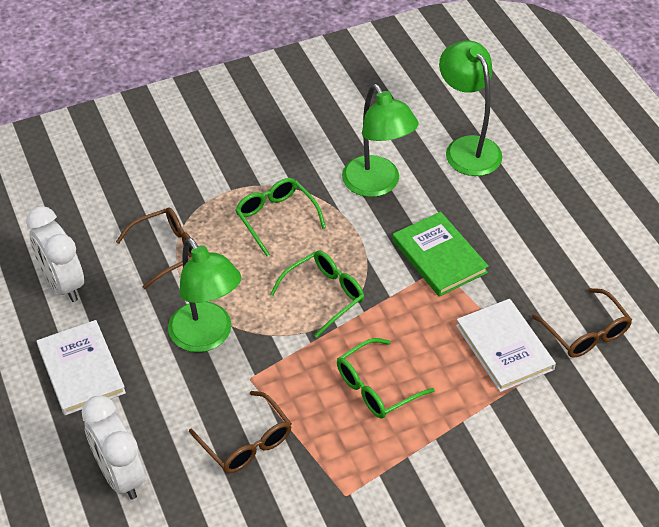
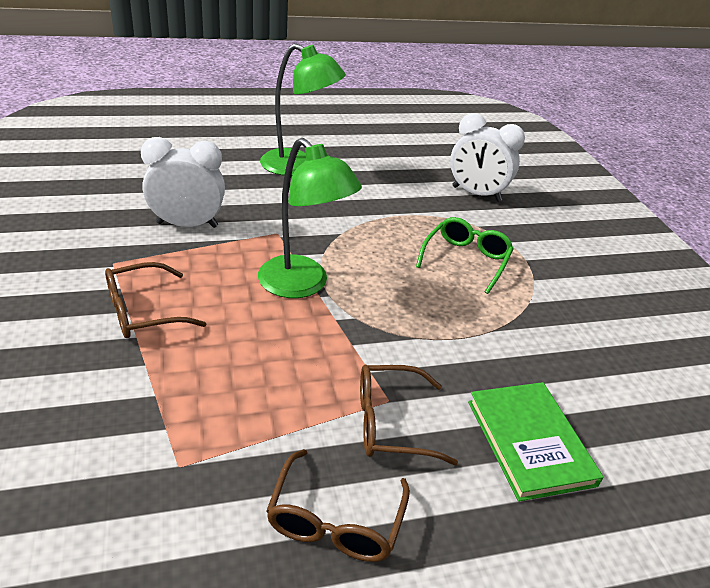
green glasses: [235,178,326,256] [270,251,364,338] [337,338,435,419] = 3 -> [416,217,514,294] = 1
green lamp: [168,237,241,352] [342,84,419,197] [439,40,502,176] = 3 -> [258,138,362,298] [260,43,346,176] = 2
white book: [37,320,126,415] [456,299,556,392] = 2 -> none = 0

